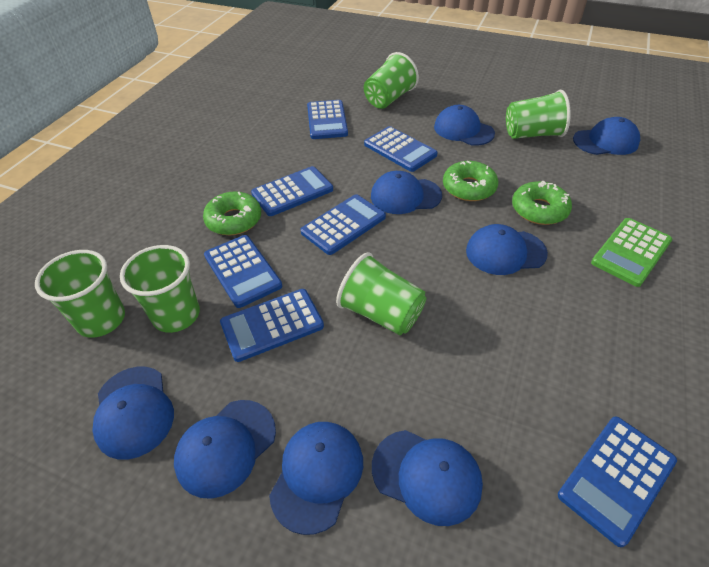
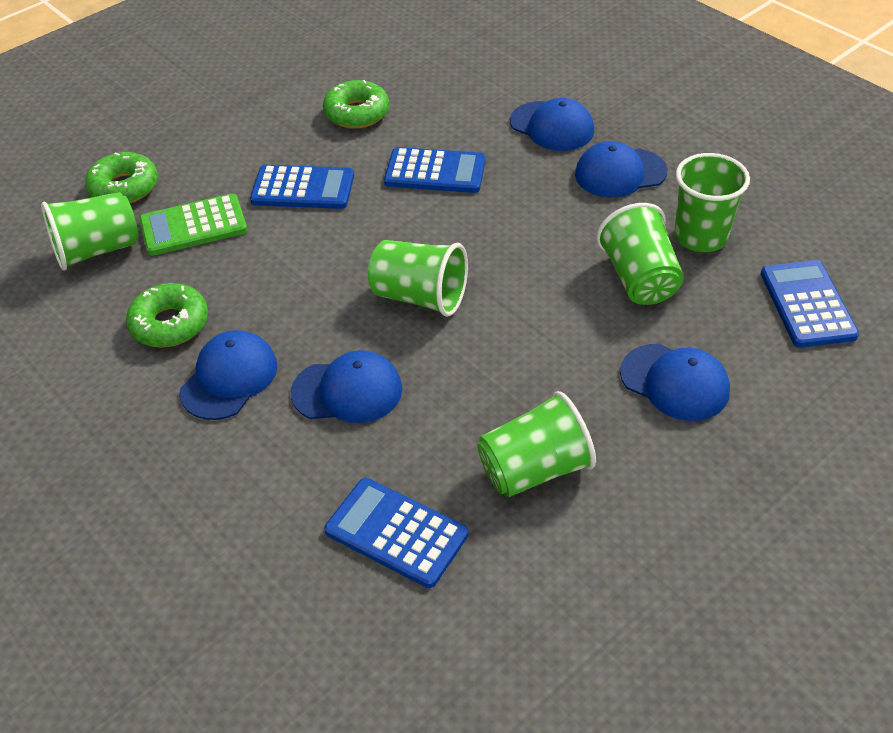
blue calculator: [204,235,282,308] [220,289,324,362] [251,166,333,216] [300,194,386,255] [307,100,348,139] [364,126,438,172] [558,416,677,547] = 7 -> [250,165,354,209] [324,478,469,588] [384,147,486,193] [761,260,859,348] = 4
blue cap: [92,366,174,460] [174,400,276,499] [269,422,363,535] [371,171,442,214] [372,430,483,526] [434,105,495,146] [466,224,548,275] [573,117,640,155] = 8 -> [180,330,278,420] [291,350,402,423] [510,98,594,151] [575,141,668,198] [620,344,730,421] = 5

